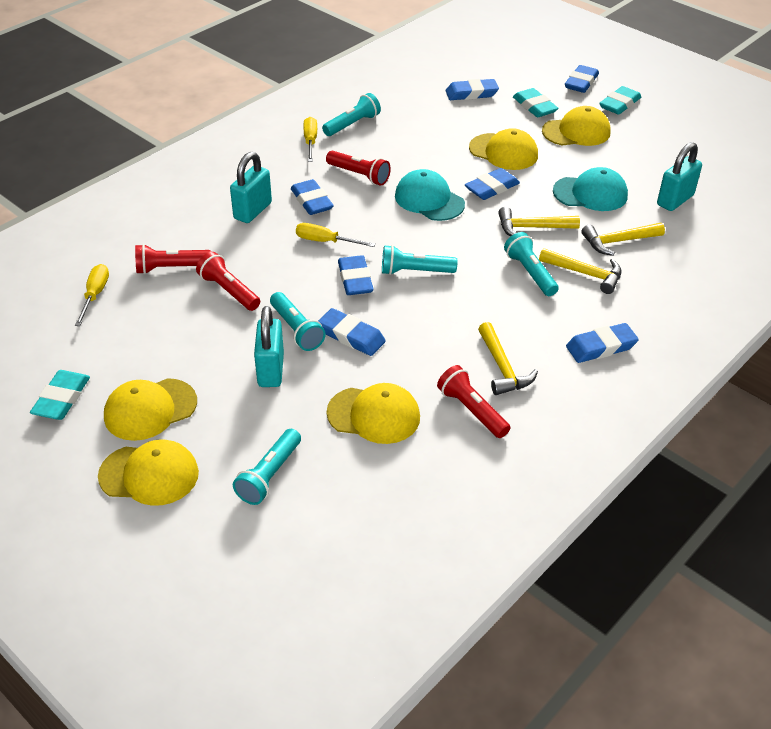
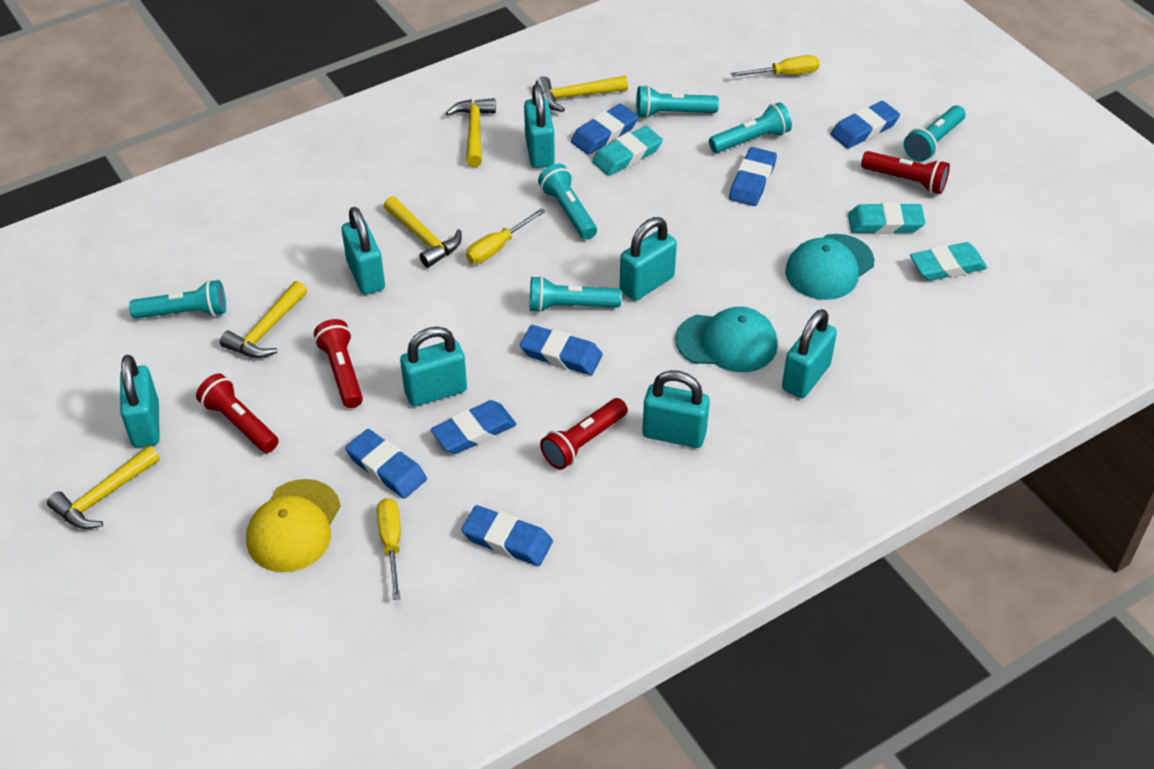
turquoise flashlight: [233,429,301,505] [270,292,326,351] [322,93,381,136] [382,245,457,275] [504,232,559,296] = 5 -> [129,280,226,319] [530,276,622,313] [538,164,597,240] [636,85,719,118] [709,102,792,153] [904,105,965,162] = 6
turquoise padlock: [230,152,272,223] [254,306,284,387] [657,142,702,211] = 3 -> [120,355,160,447] [342,207,385,295] [400,327,467,406] [524,84,555,168] [620,217,677,301] [642,370,710,448] [782,309,837,398] = 7
yellow cap: [98,439,199,506] [104,378,197,441] [326,383,420,444] [469,128,538,170] [542,106,611,146] = 5 -> [246,479,341,572] = 1
yellow hammer: [478,322,538,395] [498,207,580,236] [539,248,622,294] [581,223,665,256] = 4 -> [47,445,160,529] [220,281,307,358] [384,196,462,268] [446,98,496,167] [536,76,628,112] = 5

